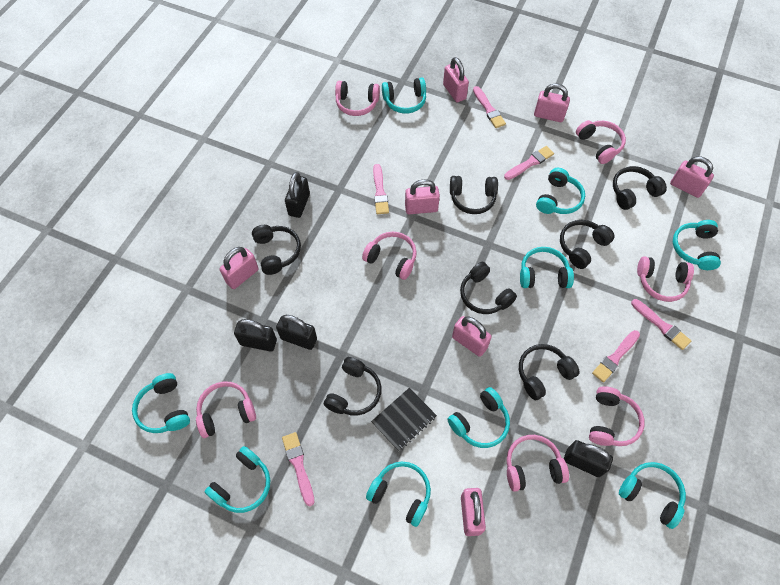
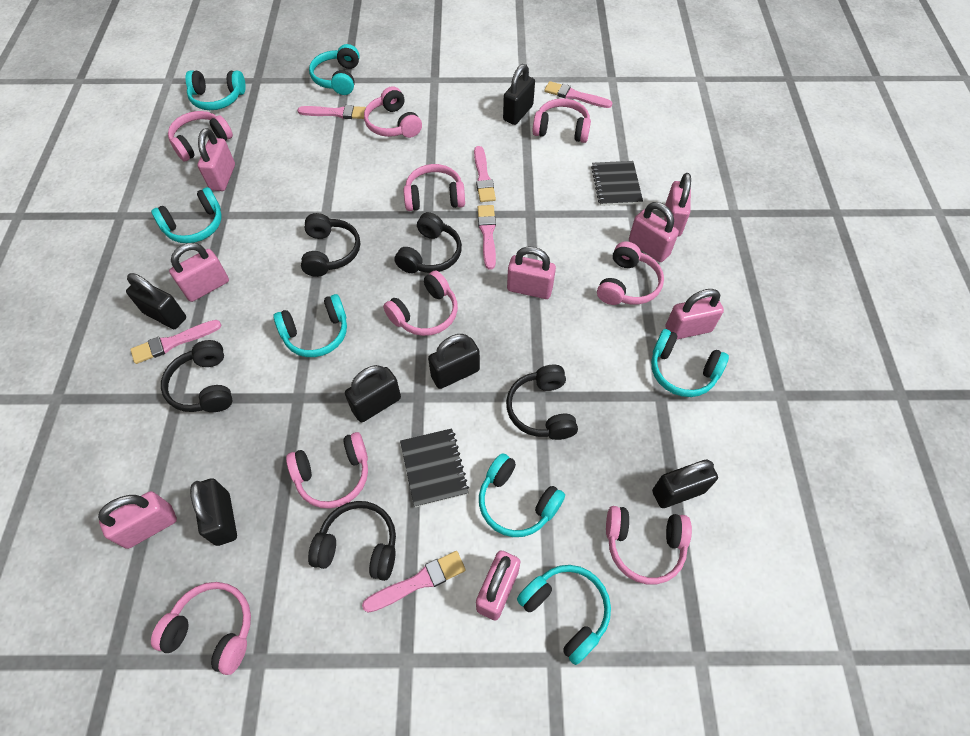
black headphones: [252,225,301,275] [324,357,382,416] [450,176,498,214] [460,262,517,314] [519,344,580,400] [560,220,615,269] [613,166,667,210] = 7 -> [161,340,232,412] [301,213,360,277] [308,501,396,581] [394,212,462,273] [506,365,578,440] = 5
black notebook: [371,387,437,451] = 1 -> [400,428,469,507] [591,161,643,206] = 2
black padlock: [234,319,277,352] [276,315,317,350] [285,172,310,218] [564,440,613,477] = 4 -> [126,273,186,329] [190,478,237,546] [345,365,401,422] [428,334,480,389] [503,64,535,125] [652,460,718,508] = 6
pink headphones: [196,381,256,438] [335,81,380,116] [362,232,417,280] [507,435,569,492] [576,120,626,164] [589,386,645,446] [637,256,694,302] = 7 -> [151,582,251,675] [168,111,233,161] [286,432,368,509] [364,86,422,138] [383,271,458,336] [404,164,465,211] [532,98,591,143] [597,241,664,305] [606,506,692,584] = 9
pink padlock: [219,247,259,289] [405,179,440,214] [443,57,469,102] [452,316,492,357] [461,488,486,536] [534,83,570,122] [670,156,714,198] = 7 -> [98,491,177,549] [169,243,229,302] [198,128,235,191] [476,550,520,621] [507,246,556,299] [629,202,679,262] [664,173,691,236] [665,289,724,339] = 8
turquoise headphones: [132,373,190,433] [205,446,270,513] [366,462,431,527] [382,78,426,114] [447,387,510,448] [520,247,574,288] [536,168,585,214] [619,462,686,529] [673,220,721,270] = 9 -> [151,187,222,243] [185,70,246,110] [273,294,347,357] [309,44,360,95] [479,453,565,537] [517,565,611,665] [651,329,729,397] = 7

